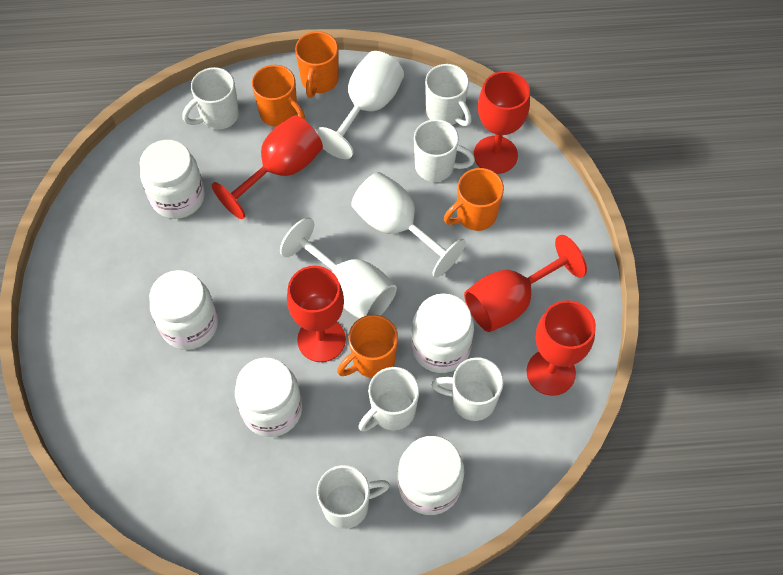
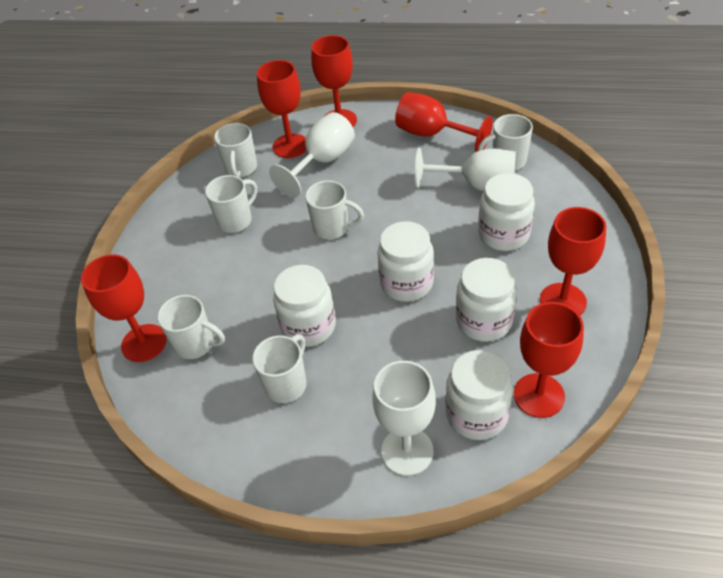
orange mug: [252,65,305,127] [295,31,338,98] [337,315,398,378] [444,168,504,231] = 4 -> none = 0
red goblet: [212,115,323,219] [287,266,346,362] [464,235,587,332] [474,71,530,174] [526,300,596,396] = 5 -> [81,254,167,362] [257,60,306,158] [311,35,357,127] [395,92,493,152] [514,302,584,418] [540,207,606,315] = 6

